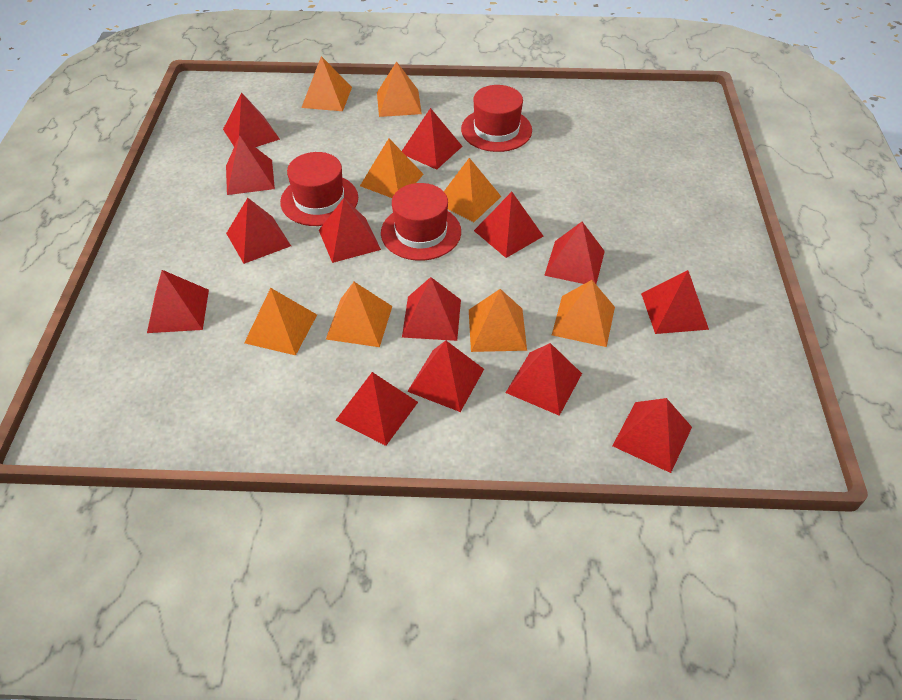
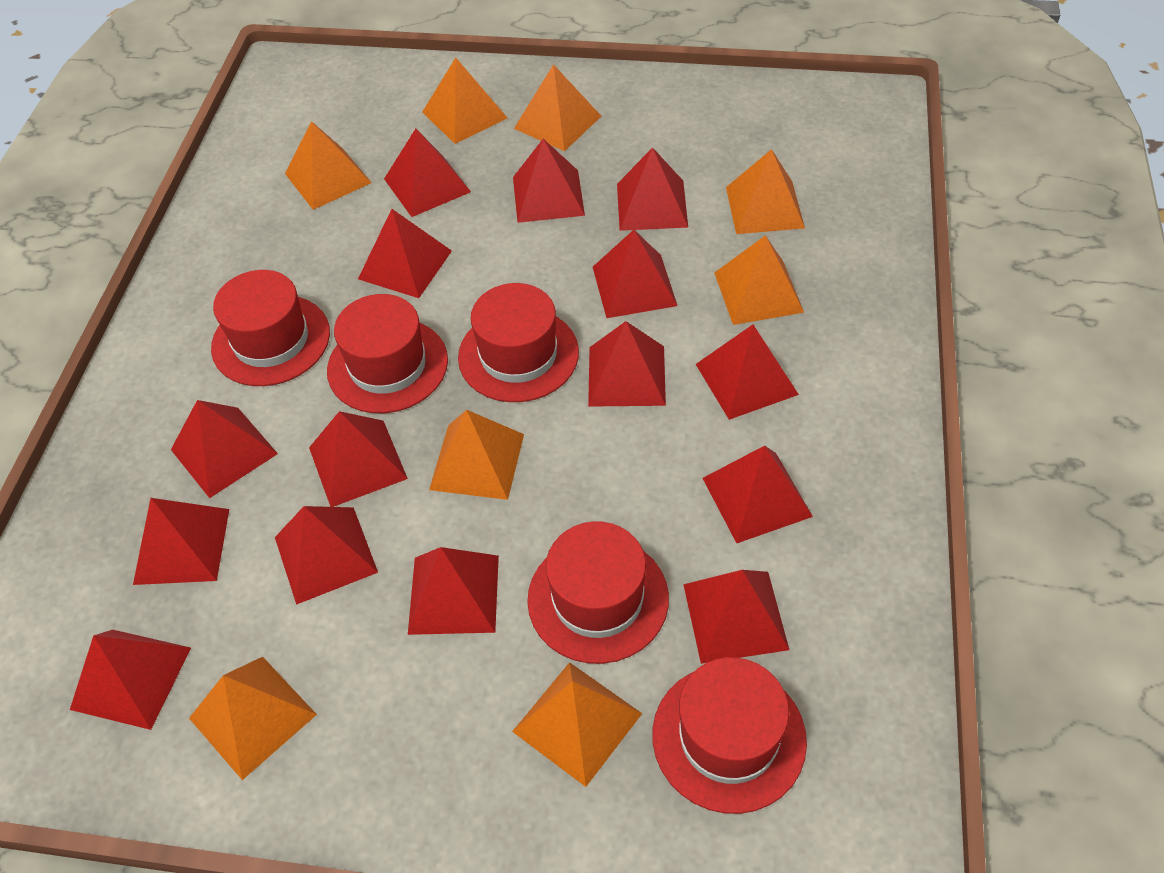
red hat: [280,152,358,226] [381,183,461,261] [461,85,532,152] = 3 -> [211,270,330,386] [327,294,448,413] [458,283,579,402] [527,521,669,664] [652,657,807,814] = 5
red pyramid: [147,270,209,333] [223,92,280,147] [226,135,275,195] [226,198,291,264] [319,198,381,263] [336,372,418,446] [402,108,463,170] [402,277,461,341] [407,340,484,412] [474,192,543,258] [506,343,582,416] [544,222,605,284] [612,398,692,473] [641,270,709,334] = 14 -> [70,630,191,730] [133,498,229,585] [171,400,278,498] [275,506,378,605] [309,411,408,507] [358,209,452,298] [384,129,471,217] [408,547,499,635] [513,139,585,223] [588,321,666,407] [593,230,677,318] [617,147,688,231] [683,570,789,664] [696,325,799,420] [703,446,813,543] = 15

